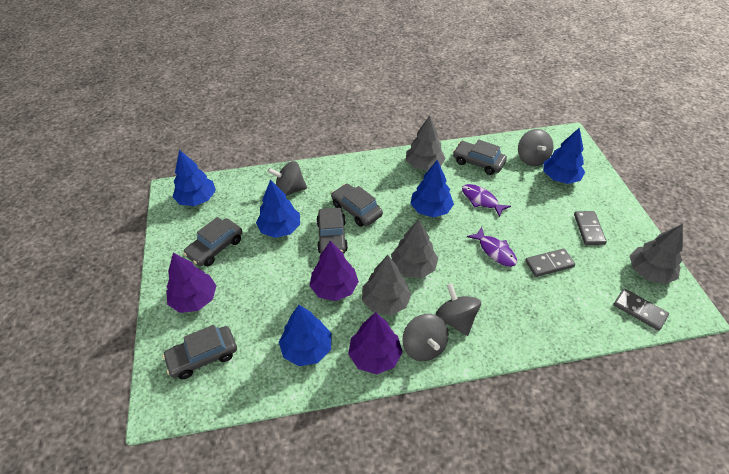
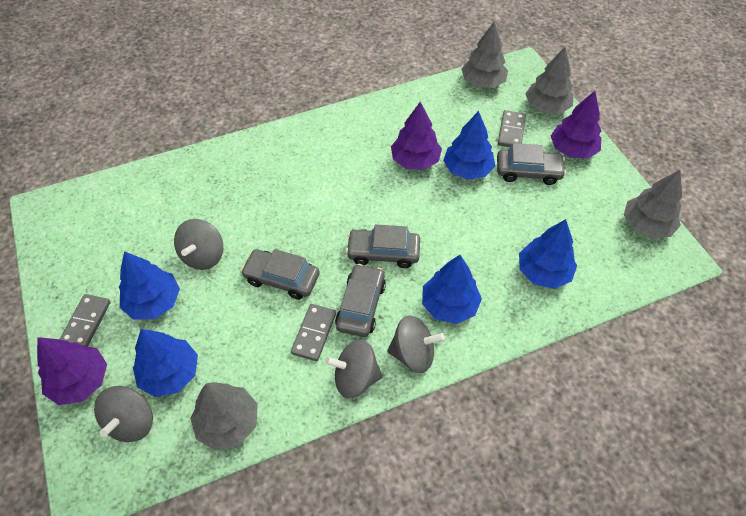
grey car: [162,325,237,380] [183,217,243,266] [316,208,348,254] [331,184,383,227] [453,139,507,175] = 5 -> [241,249,320,300] [335,264,386,337] [346,225,420,268] [497,143,566,185] = 4
purple fish: [462,184,511,217] [467,227,517,267] = 2 -> none = 0

